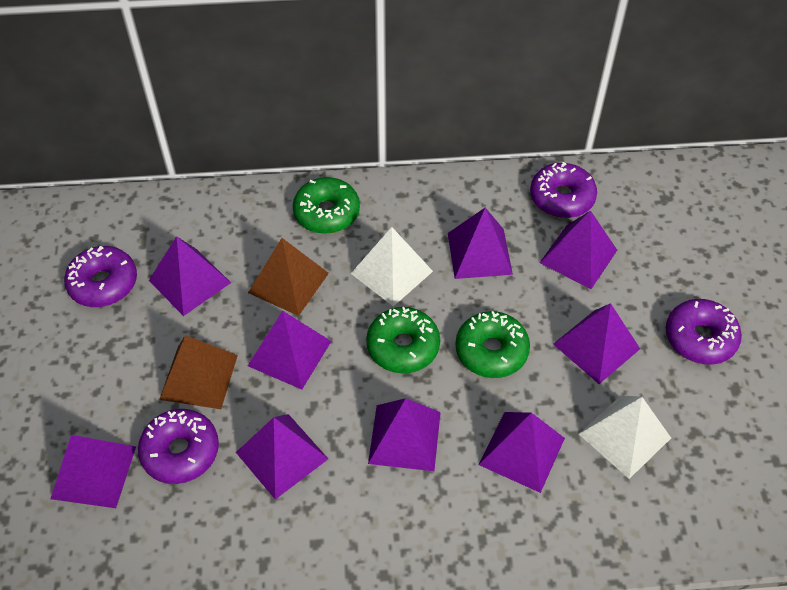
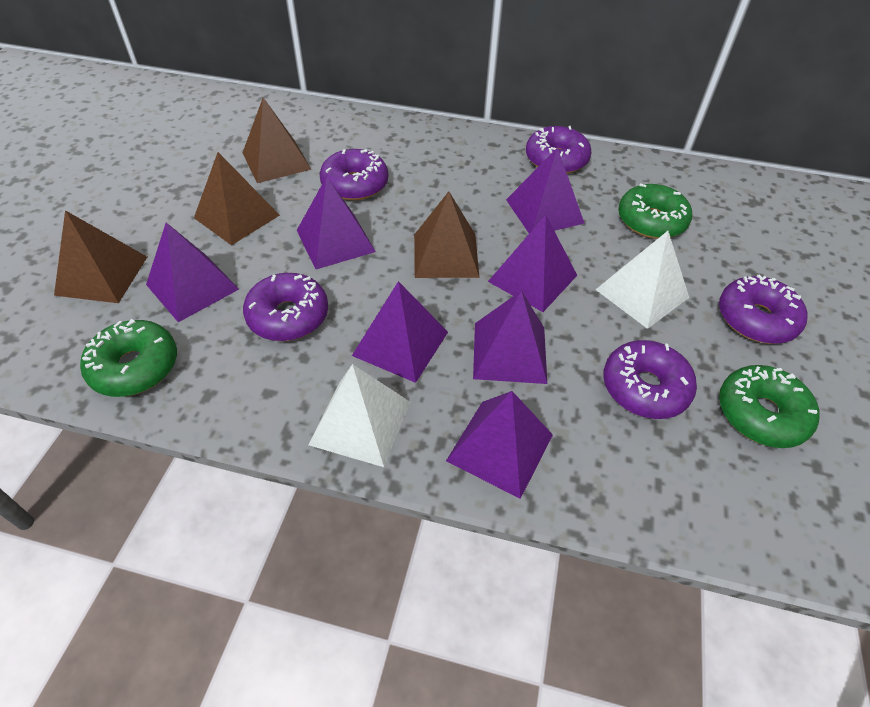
brown pyramid: [159,335,238,409] [248,238,329,316] = 2 -> [54,210,147,303] [194,152,280,245] [243,98,312,183] [414,191,480,278] = 4
purple donut: [64,246,137,307] [138,409,219,484] [530,162,597,218] [666,299,742,365] = 4 -> [243,273,328,341] [319,149,388,200] [526,126,591,174] [603,340,697,419] [719,275,807,344] = 5
purple pyramid: [50,435,136,508] [149,236,231,316] [236,414,328,500] [248,311,332,389] [368,398,441,471] [448,208,513,279] [479,412,565,493] [540,210,617,289] [553,303,640,384] = 9 -> [146,223,239,322] [297,176,376,269] [352,281,448,383] [446,391,553,499] [473,290,547,384] [488,215,577,312] [506,147,585,233] = 7

